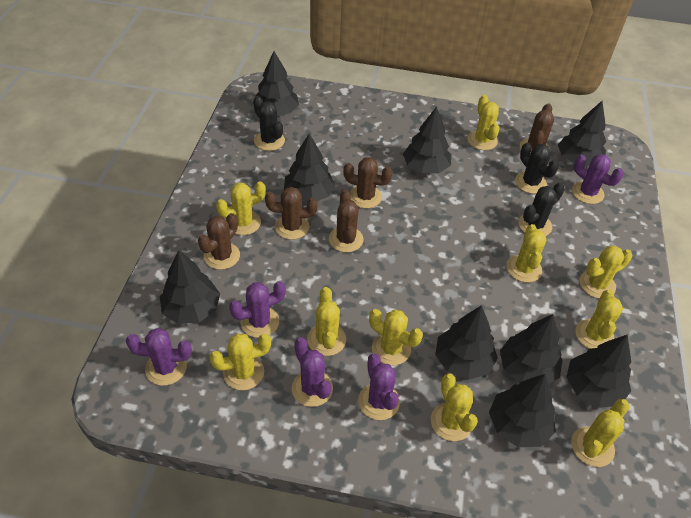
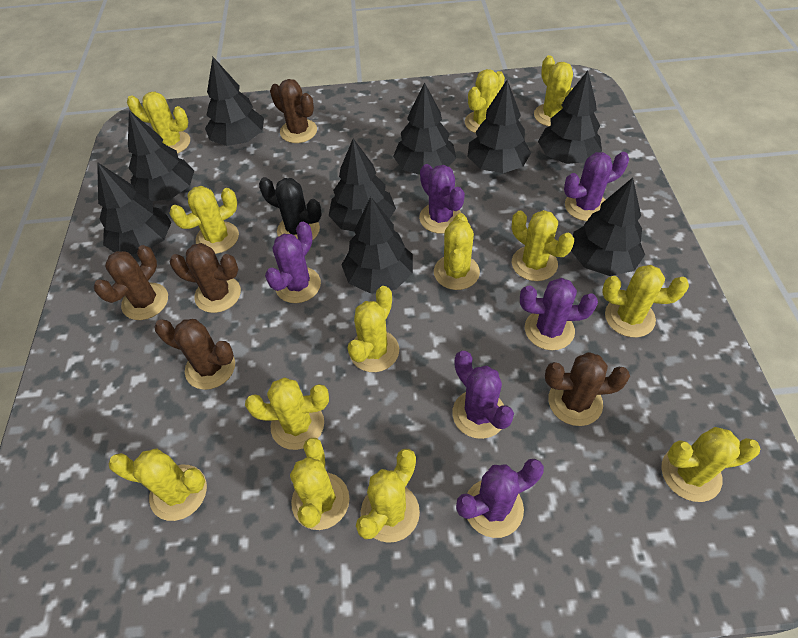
black cactus: [253,96,285,151] [515,142,559,194] [518,182,565,236] = 3 -> [259,177,322,241] = 1
purple cactus: [126,328,192,386] [229,281,286,338] [292,337,333,407] [358,353,400,420] [572,154,624,204] = 5 -> [265,222,321,303] [419,164,465,234] [452,351,514,439] [456,459,544,538] [520,278,598,350] [564,152,629,221] = 6
yellow cactus: [209,333,271,390] [216,181,266,235] [307,287,346,356] [369,309,423,365] [431,374,478,441] [468,95,499,150] [507,224,547,282] [571,399,629,467] [576,290,623,349] [580,246,632,298] = 10 -> [109,448,207,521] [127,92,190,154] [169,186,239,254] [245,377,329,450] [290,438,350,530] [348,286,399,372] [356,449,420,543] [434,213,480,290] [465,69,505,133] [512,210,574,281] [534,55,574,127] [603,265,689,337] [661,427,760,502] = 13

